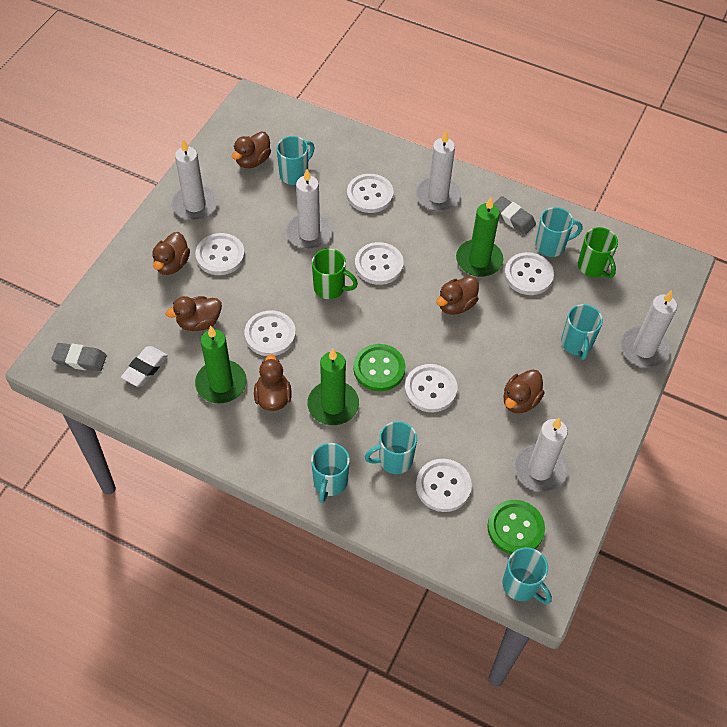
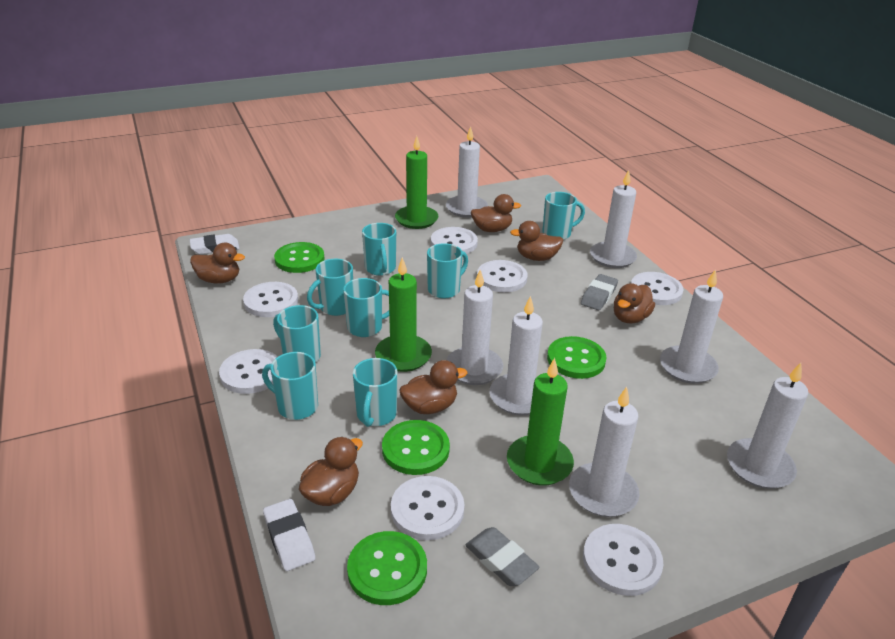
green button: [353,344,406,391] [487,500,545,554] = 2 -> [274,242,325,273] [347,531,427,605] [382,420,450,475] [547,336,606,379] = 4
green mug: [312,249,358,299] [578,227,618,278] = 2 -> none = 0
turquoise mug: [277,136,315,185] [311,443,350,503] [365,421,417,474] [503,547,552,604] [535,207,582,257] [561,304,603,360] = 6 -> [262,352,318,420] [273,305,321,363] [307,259,353,316] [343,278,389,337] [353,358,398,427] [362,223,396,276] [427,243,468,299] [542,192,585,240] = 8
white candle: [171,139,218,221] [286,169,333,249] [416,131,461,212] [514,418,568,492] [620,290,677,368] = 5 -> [446,126,488,218] [446,270,503,385] [490,296,543,415] [569,387,639,517] [590,170,637,268] [660,269,723,384] [727,363,808,489] = 7
white eraser: [121,346,168,387] = 1 -> [190,234,239,255] [263,499,315,571] = 2

